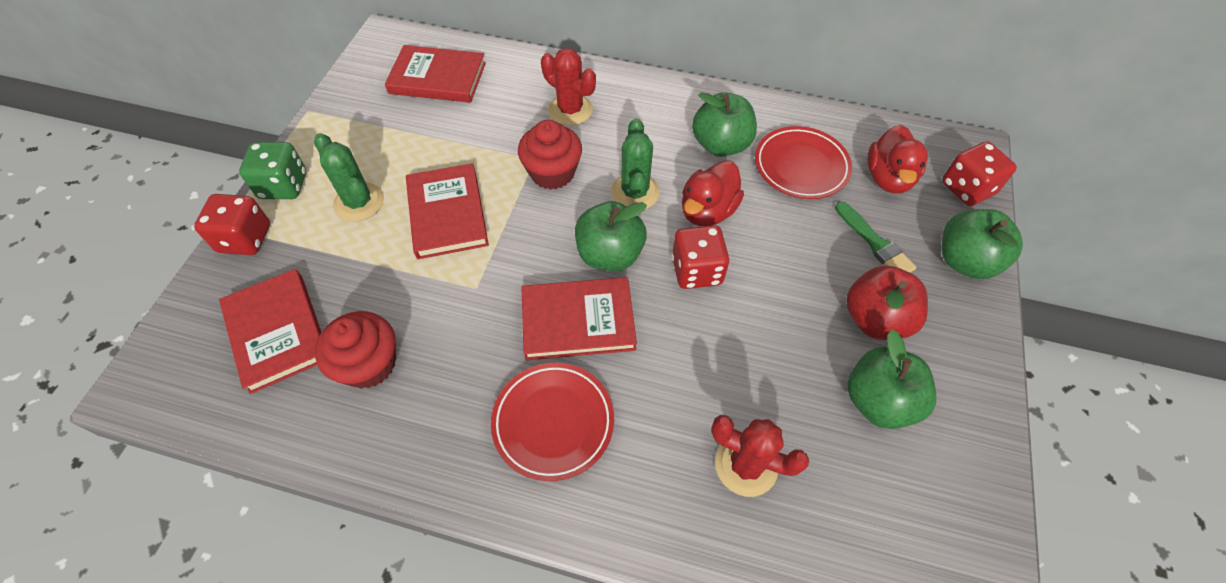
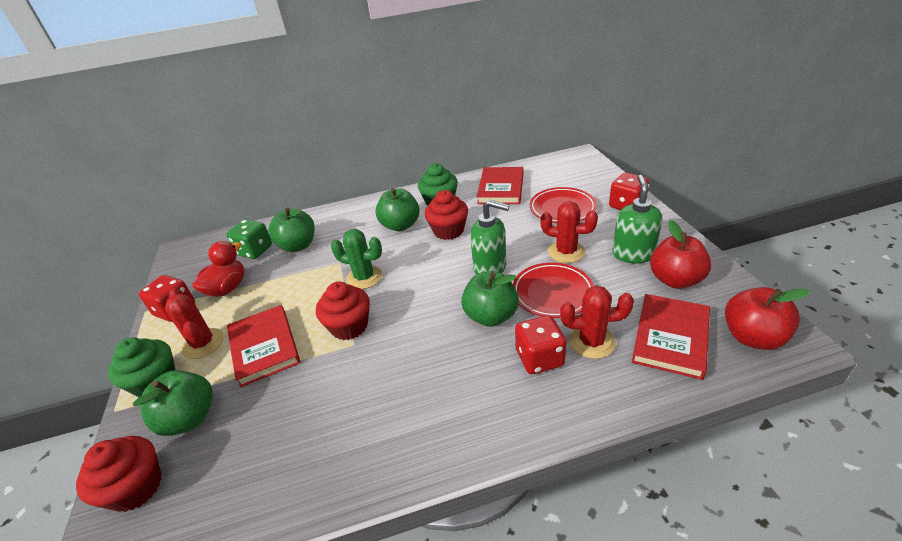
green brush: [835,201,917,273] = 1 -> none = 0
green cactus: [314,133,384,221] [611,119,660,209] = 2 -> [331,229,382,289] = 1
green cupcake: none = 0 -> [108,337,175,397] [418,164,458,206] = 2
green soap dispenser: none = 0 -> [470,200,510,274] [612,175,662,264] = 2
red apple: [846,266,928,340] = 1 -> [650,220,712,289] [725,287,810,350] = 2
red book: [219,269,321,394] [385,45,486,103] [406,163,489,259] [521,277,637,360] = 4 -> [227,305,300,387] [477,167,523,204] [632,294,710,380] = 3
red cactus: [541,48,596,126] [711,415,809,497] = 2 -> [165,288,224,359] [540,201,598,263] [560,286,634,359] = 3
red cupcake: [315,311,396,389] [518,120,582,190] = 2 -> [76,436,162,512] [316,281,370,340] [425,190,468,240] = 3
red duck: [682,160,744,226] [867,125,928,193] = 2 -> [192,241,245,297] = 1

